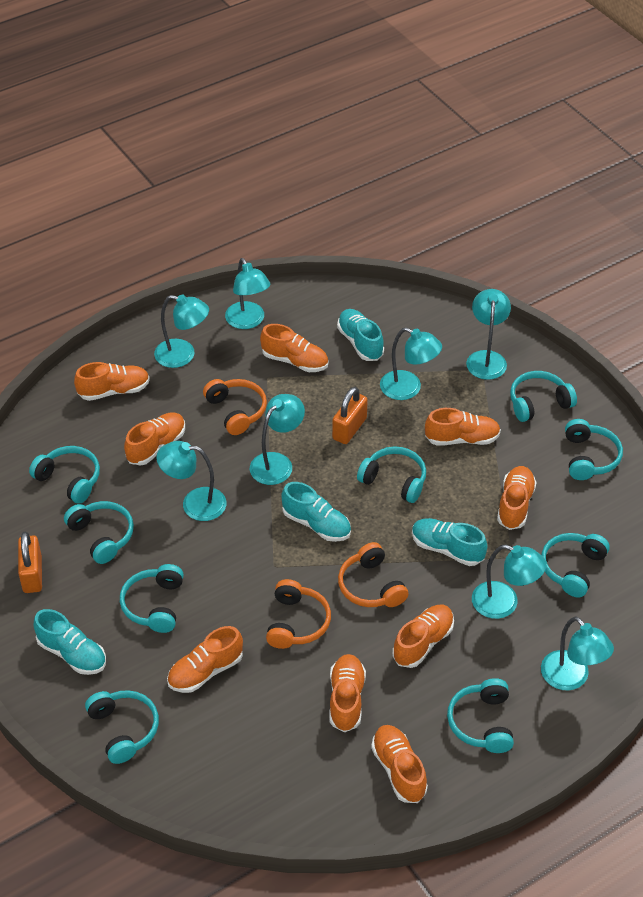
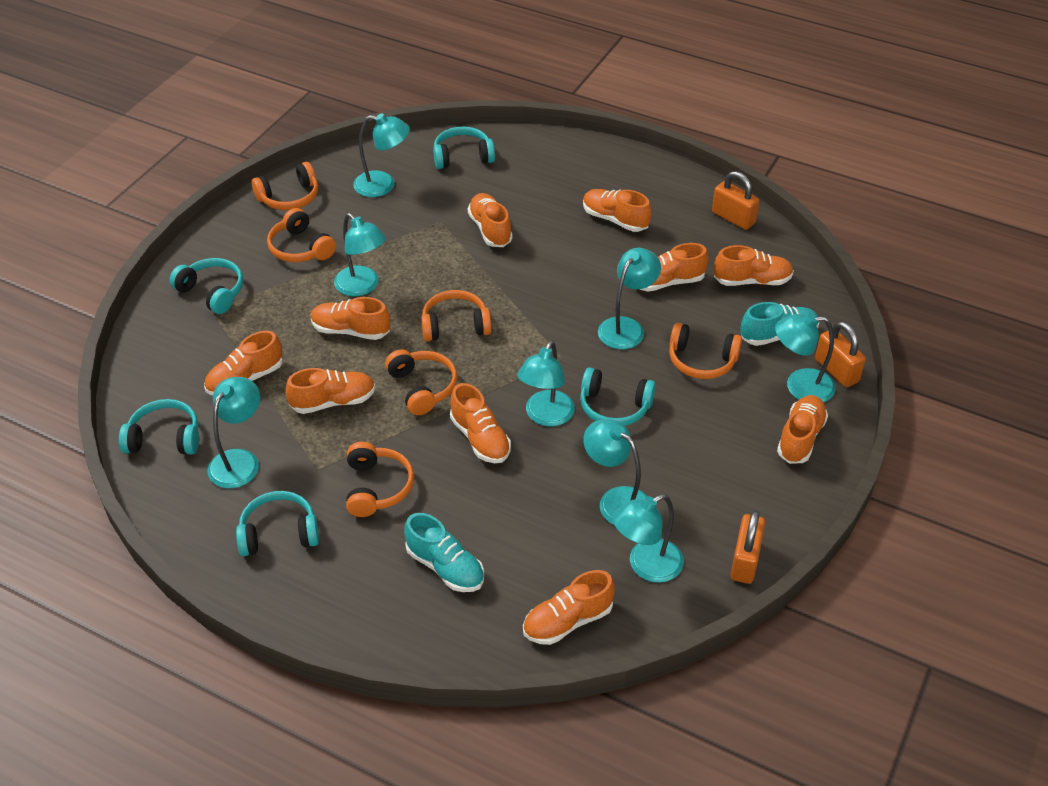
orange headphones: [203,379,267,435] [266,579,331,649] [338,542,408,607] = 3 -> [251,162,318,210] [267,208,336,262] [346,442,414,517] [385,349,457,415] [421,290,492,341] [669,323,742,379] = 6
orange padlock: [18,532,42,593] [332,387,368,444] = 2 -> [712,171,759,230] [730,510,765,584] [815,321,866,387] = 3
orange shoe: [74,362,150,401] [124,412,185,465] [167,626,243,693] [260,324,328,372] [330,654,366,732] [371,725,428,803] [393,605,454,668] [425,408,501,446] [497,466,537,530] = 9 -> [204,331,283,395] [285,368,375,414] [311,297,390,340] [450,383,511,463] [468,193,513,247] [523,570,615,645] [583,189,652,232] [640,243,709,291] [714,245,794,286] [777,395,828,464] = 10
turquoise headphones: [29,446,100,504] [64,501,134,564] [85,690,159,764] [120,564,184,633] [357,446,426,503] [447,678,514,753] [510,371,577,422] [541,533,610,597] [565,419,623,480] = 9 -> [119,399,199,455] [169,258,243,314] [236,491,319,556] [433,127,495,169] [580,367,656,426] = 5
turquoise shoe: [34,609,106,675] [281,482,351,542] [337,309,384,361] [412,518,488,566] = 4 -> [404,513,484,592] [740,302,819,346] = 2

